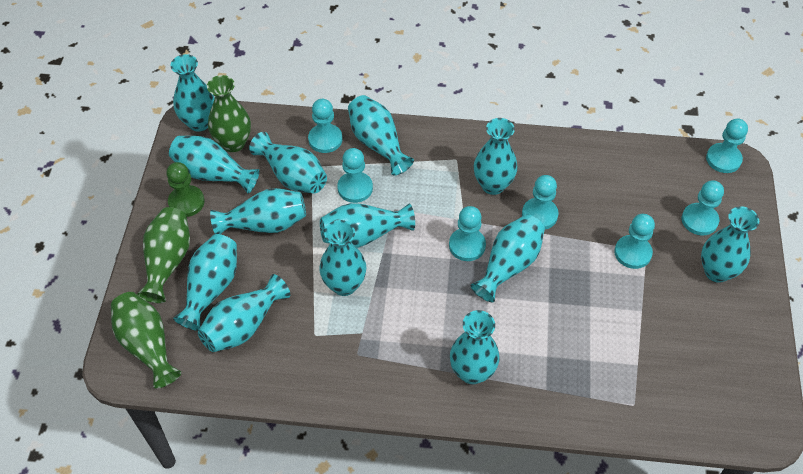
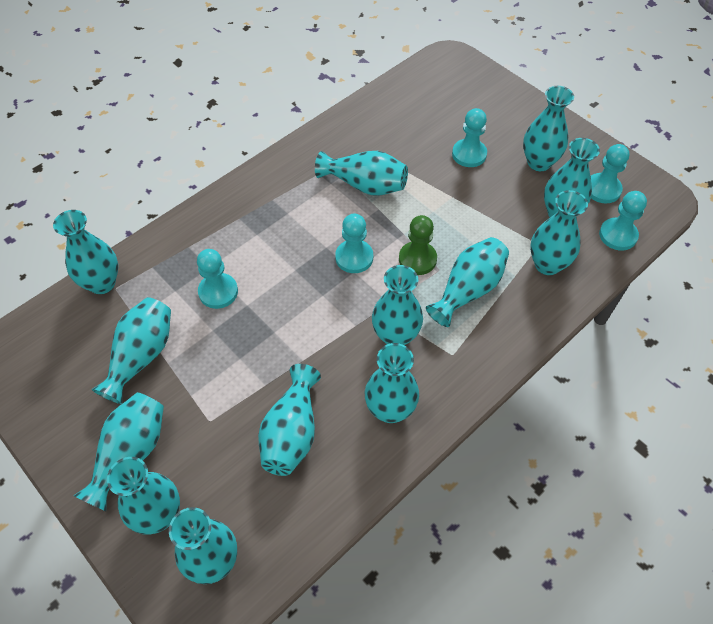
green vase: [111,292,181,389] [137,207,190,303] [207,75,251,152] = 3 -> none = 0
turquoise pawn: [308,99,343,153] [337,148,373,203] [449,206,486,261] [522,175,558,229] [614,214,655,269] [682,180,724,235] [706,119,748,173] = 7 -> [197,249,238,309] [335,214,373,273] [452,108,487,167] [591,144,629,203] [599,191,647,251] = 5

